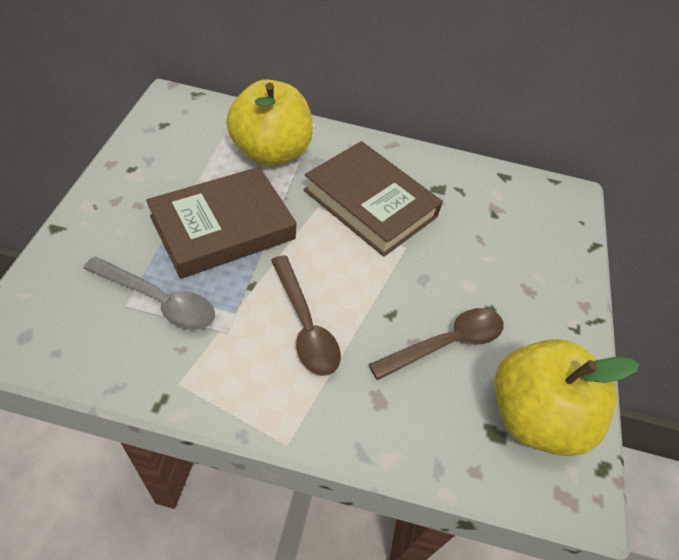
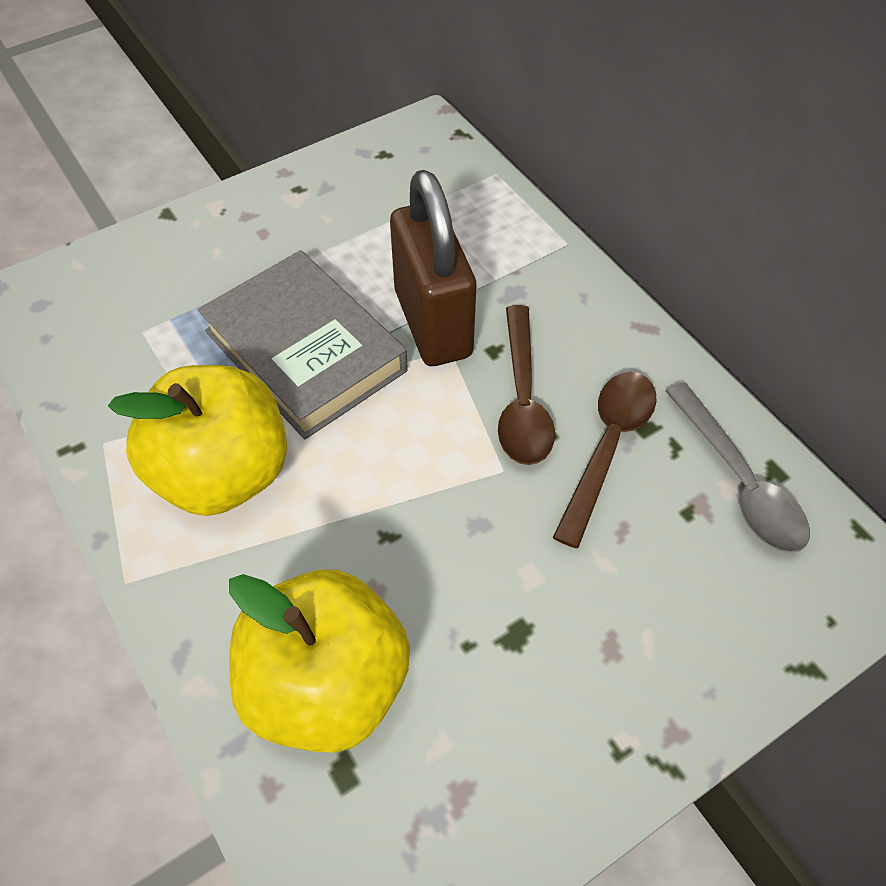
brown book: [146,167,297,279] [304,141,443,257] = 2 -> none = 0
brown padlock: none = 0 -> [390,170,476,366] = 1
grey book: none = 0 -> [198,250,408,439] = 1

